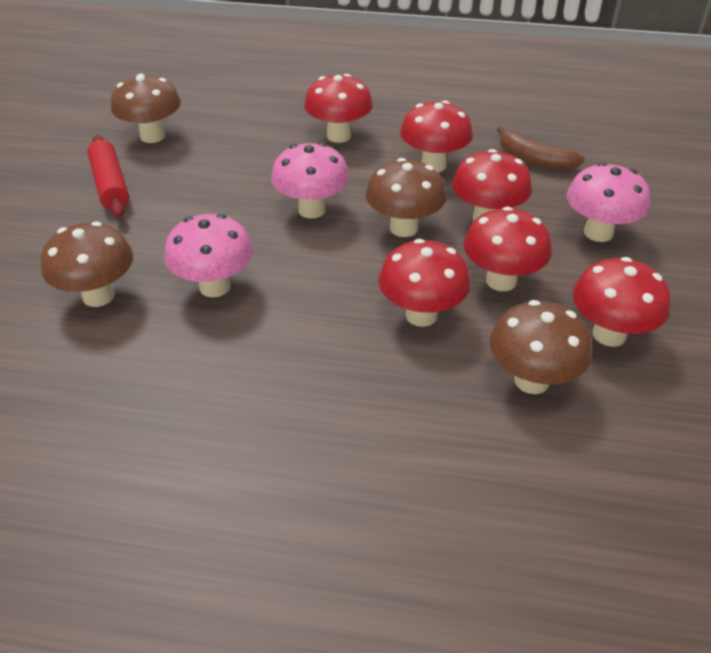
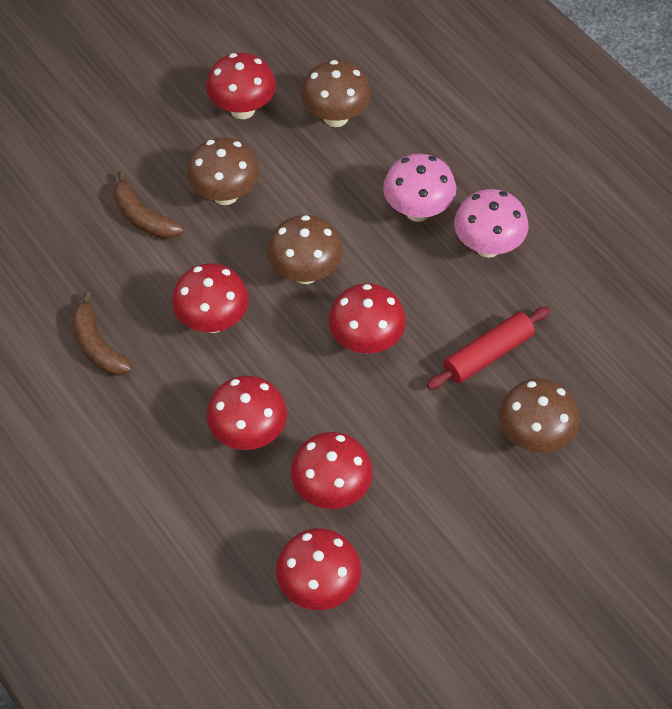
brown banana: [497,126,585,171] = 1 -> [72,292,132,376] [114,171,184,239] = 2
pink mushroom: [164,214,253,297] [271,143,349,218] [567,162,650,242] = 3 -> [383,154,456,222] [454,189,529,258] = 2

